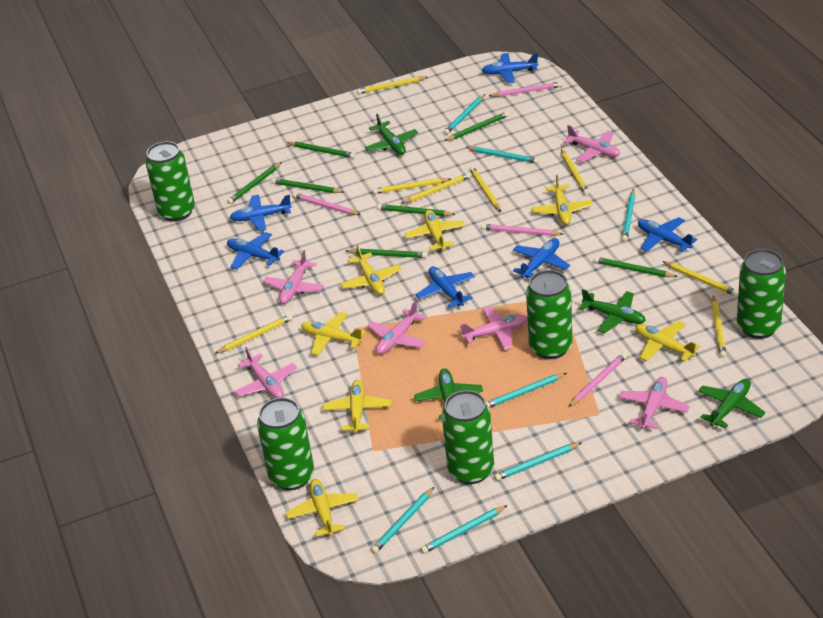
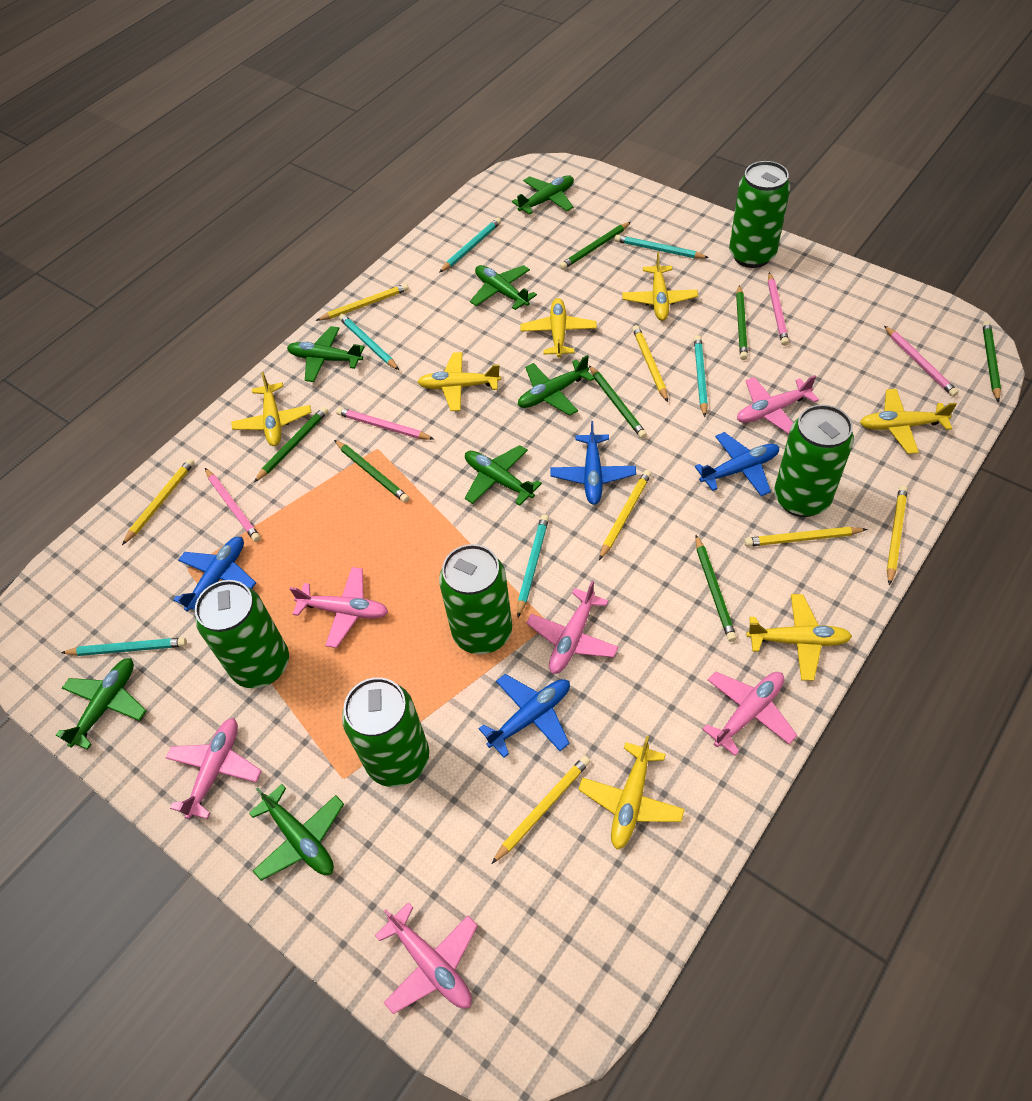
blue plane: [227,232,284,270] [230,195,292,231] [416,266,475,308] [482,53,539,83] [513,238,570,278] [638,217,697,252] = 6 -> [173,537,256,612] [478,674,570,758] [550,421,636,505] [695,432,779,496] = 4
green plane: [365,114,418,155] [414,368,483,419] [579,289,646,333] [698,379,765,429] = 4 -> [56,658,147,750] [249,784,344,881] [287,326,364,382] [465,445,542,506] [470,265,537,310] [512,175,574,215] [518,355,595,416] = 7
turquoise pencil: [371,487,434,554] [421,505,508,554] [444,94,485,135] [466,147,539,164] [486,373,567,408] [494,442,582,481] [622,189,635,242] = 7 -> [61,637,187,656] [339,314,399,370] [439,218,501,273] [517,514,549,617] [615,235,709,258] [694,336,708,417] = 6
yellow pencil: [214,314,293,354] [357,77,428,94] [373,178,451,194] [401,173,471,204] [470,166,501,212] [561,149,589,195] [662,261,738,296] [712,295,726,358] = 8 -> [122,458,195,545] [316,283,409,321] [491,755,591,864] [599,470,651,560] [632,325,668,402] [744,527,867,547] [887,485,908,586] = 7

